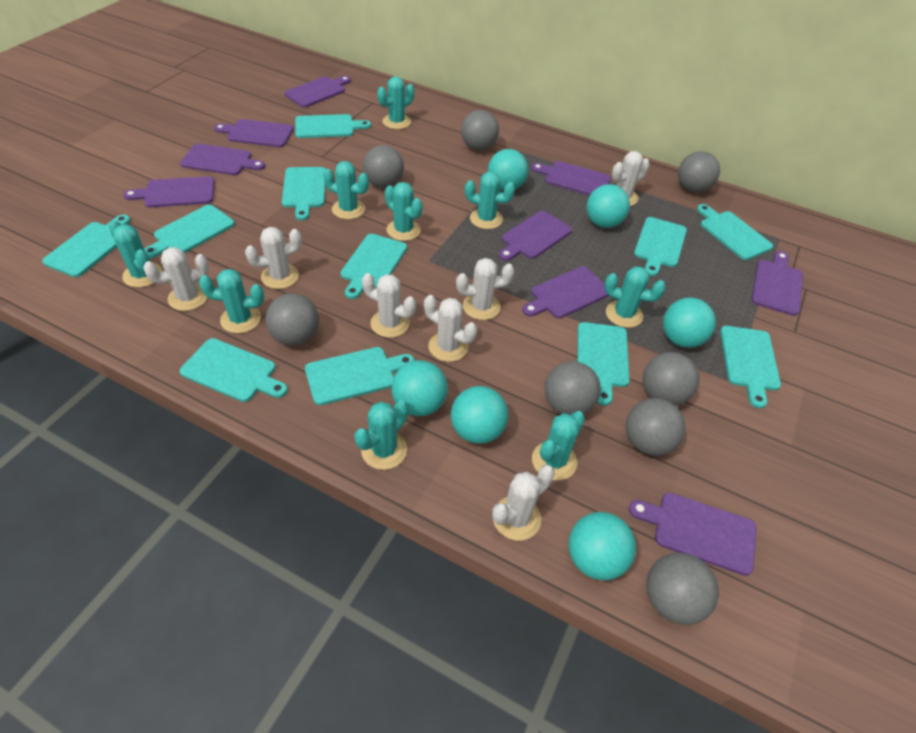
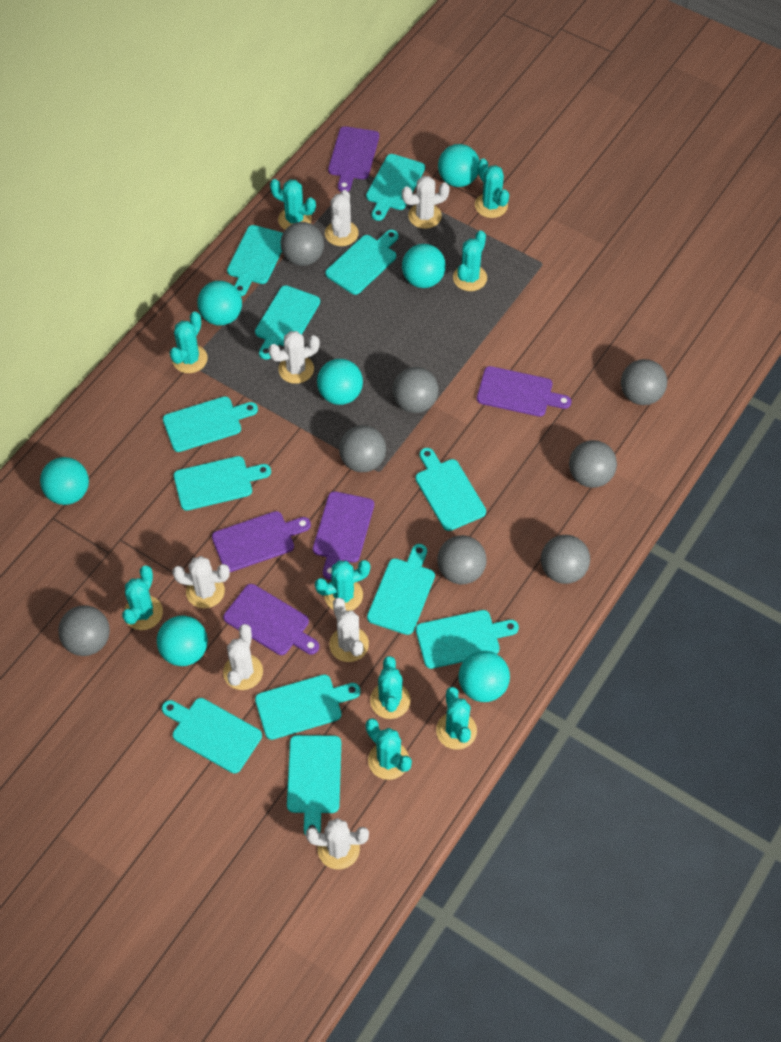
purple cutting board: [123,176,215,208] [180,144,265,175] [214,119,294,147] [284,76,351,107] [499,211,572,261] [522,266,609,318] [531,161,611,195] [629,493,757,576] [751,251,803,316] = 9 -> [212,511,311,572] [223,584,319,655] [313,491,374,580] [328,126,379,192] [477,366,571,417] = 5
turquoise ball: [391,360,448,416] [451,386,508,444] [488,149,528,191] [568,512,636,580] [586,184,630,228] [663,298,716,348] = 6 -> [40,457,89,505] [157,615,208,666] [197,281,242,325] [317,359,363,405] [402,244,446,288] [438,144,479,187] [458,651,510,702] = 7
turquoise cutting board: [42,214,131,277] [144,205,235,258] [179,338,288,402] [282,167,326,220] [295,114,371,138] [305,347,414,405] [340,234,407,299] [577,322,630,405] [634,217,687,276] [697,204,773,260] [720,326,781,408] = 11 -> [162,698,262,773] [163,396,258,452] [174,456,271,511] [227,225,283,296] [255,285,320,359] [255,674,360,740] [287,735,341,836] [325,230,398,295] [366,154,425,221] [367,544,435,635] [416,448,486,531] [416,610,519,669] = 12

